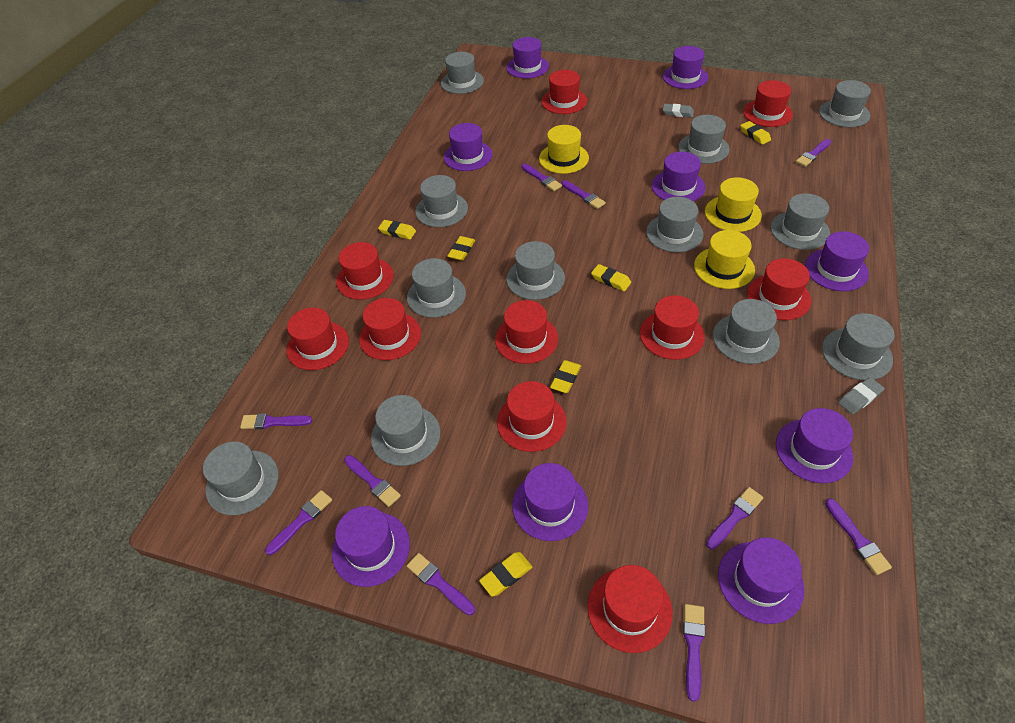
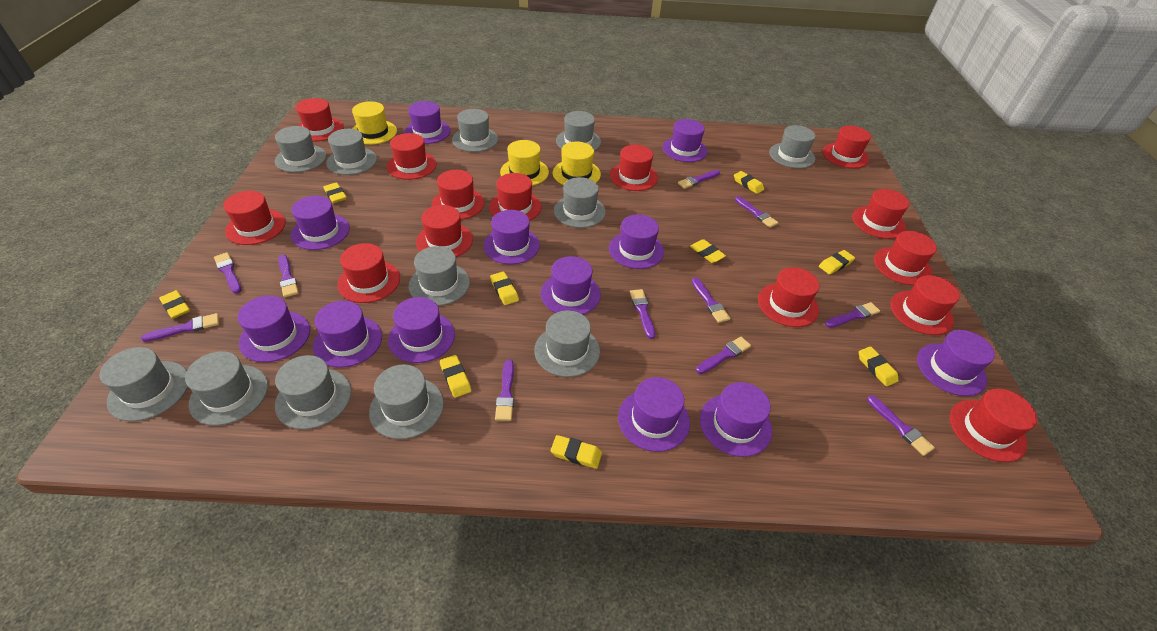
grey eraser: [663,104,694,118] [838,377,885,414] = 2 -> none = 0
purple brush: [240,413,312,429] [265,490,332,555] [344,455,401,507] [407,553,475,615] [522,164,562,191] [561,180,606,209] [683,604,705,702] [706,487,763,549] [796,139,831,167] [825,498,892,575] = 10 -> [141,313,219,342] [214,252,241,294] [278,254,299,297] [495,359,514,421] [630,289,655,339] [678,170,720,189] [692,277,730,323] [696,337,751,374] [735,196,778,228] [825,302,880,328] [867,395,935,456] = 11
purple hat: [332,506,410,587] [444,123,493,171] [506,37,549,78] [512,463,588,541] [652,152,706,201] [663,46,708,89] [718,537,804,624] [776,408,853,483] [805,231,869,291] = 9 -> [238,296,310,362] [291,196,350,250] [313,301,382,368] [388,297,455,363] [404,101,451,144] [483,210,540,264] [541,256,601,315] [609,214,664,269] [618,377,690,452] [662,119,708,162] [700,382,772,457] [917,330,995,396] = 12
red hat: [286,308,349,370] [336,242,394,300] [359,298,421,360] [495,300,558,364] [497,381,566,452] [541,70,587,114] [587,565,673,653] [640,295,705,360] [743,80,793,127] [747,258,811,320] = 10 -> [224,191,286,245] [296,98,344,141] [337,243,400,303] [387,133,437,180] [416,205,473,257] [432,170,484,220] [489,173,541,221] [610,145,658,191] [758,267,819,327] [823,126,871,168] [852,189,909,239] [874,231,937,285] [890,275,960,335] [950,389,1037,462] = 14
yellow eraser: [378,220,416,240] [447,236,475,261] [479,552,532,596] [550,360,581,393] [591,264,631,291] [740,121,771,145] = 6 -> [159,290,190,319] [324,182,347,203] [440,355,471,398] [490,271,519,305] [551,435,602,469] [690,239,726,263] [734,171,764,194] [819,250,855,275] [859,346,899,387] = 9

